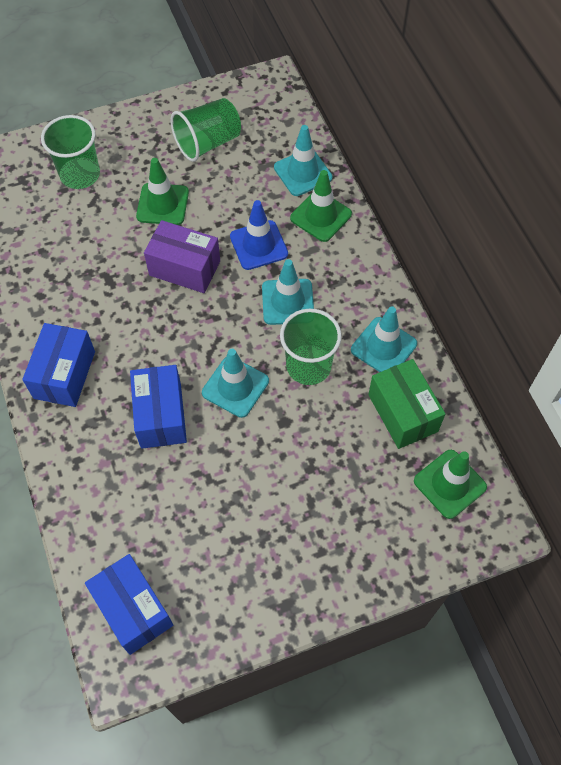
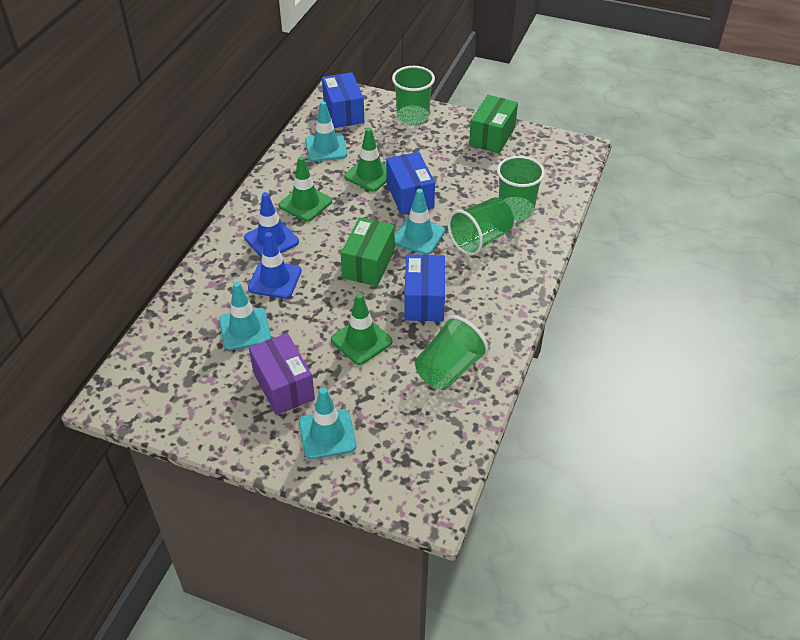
blue traffic cone: [230,200,288,270] = 1 -> [244,192,299,258] [248,232,301,299] = 2
green box: [368,359,445,449] = 1 -> [341,217,395,286] [469,95,518,154] = 2
green cup: [41,115,100,189] [171,98,241,162] [280,309,342,385] = 3 -> [392,66,435,125] [415,316,489,390] [448,197,514,256] [497,156,545,221] = 4

